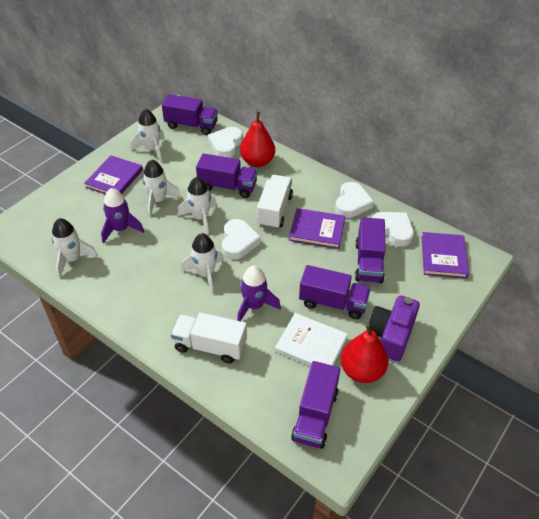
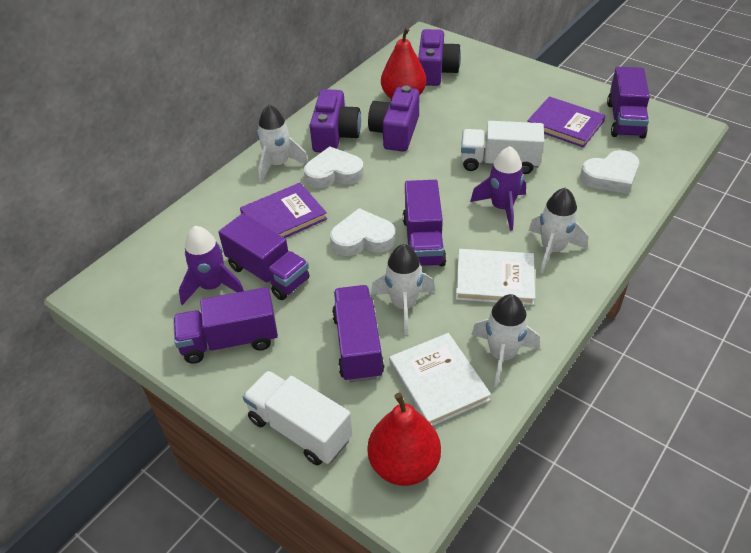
purple book: [84,155,143,194] [289,208,345,249] [422,232,469,279] = 3 -> [240,183,327,238] [527,96,606,147] = 2
purple camera: [367,295,420,361] = 1 -> [310,89,361,152] [368,86,419,151] [418,29,461,86] = 3
white book: [275,313,347,366] = 1 -> [389,333,491,426] [456,249,535,305] = 2
white heart: [208,127,243,158] [222,219,261,260] [335,182,374,218] [372,212,414,247] = 4 -> [304,146,364,188] [330,208,396,256] [580,150,639,194] = 3
white rocket: [52,218,98,278] [131,108,165,162] [143,159,181,217] [178,177,217,234] [181,233,224,293] = 5 -> [257,104,308,183] [371,244,435,335] [471,294,540,388] [529,187,588,273] = 4

